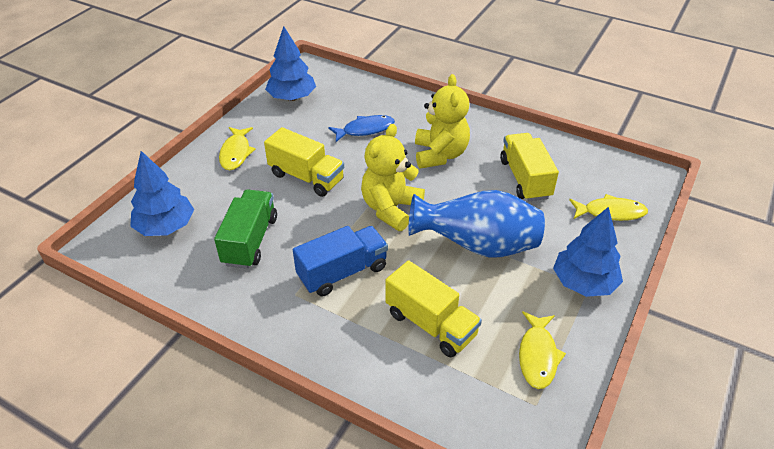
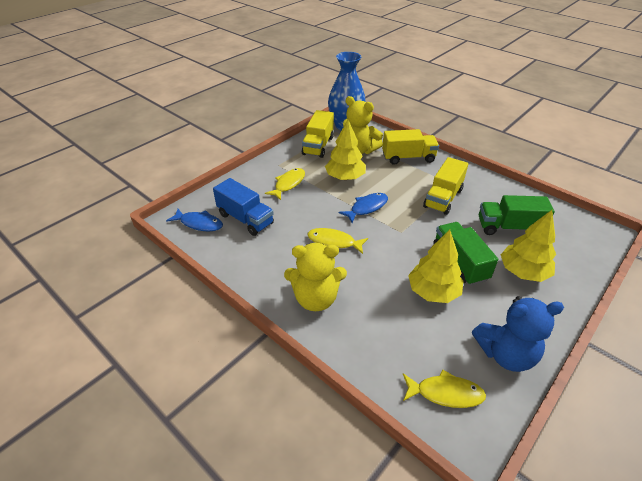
blue fish: [328,115,395,142] = 1 -> [166,209,223,231] [339,193,388,223] = 2
blue teddy bear: none = 0 -> [472,296,564,372] = 1
blue tree: [130,151,194,236] [265,26,316,101] [553,207,623,297] = 3 -> none = 0
green truck: [214,189,277,269] = 1 -> [433,222,498,286] [479,195,555,235] = 2
yellow tree: none = 0 -> [325,120,366,180] [408,230,463,303] [501,210,556,282] = 3

